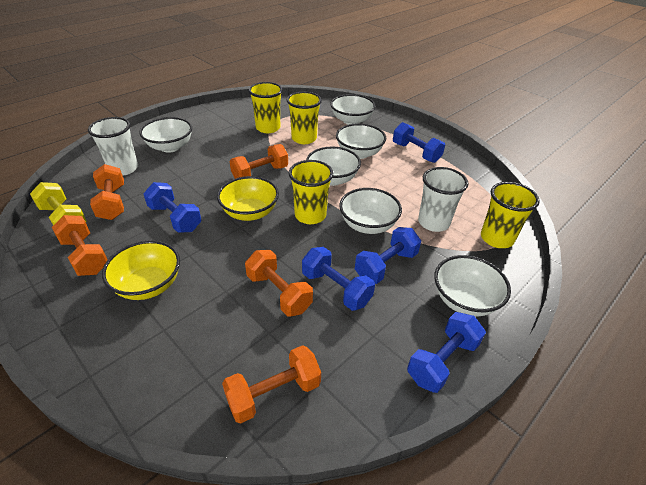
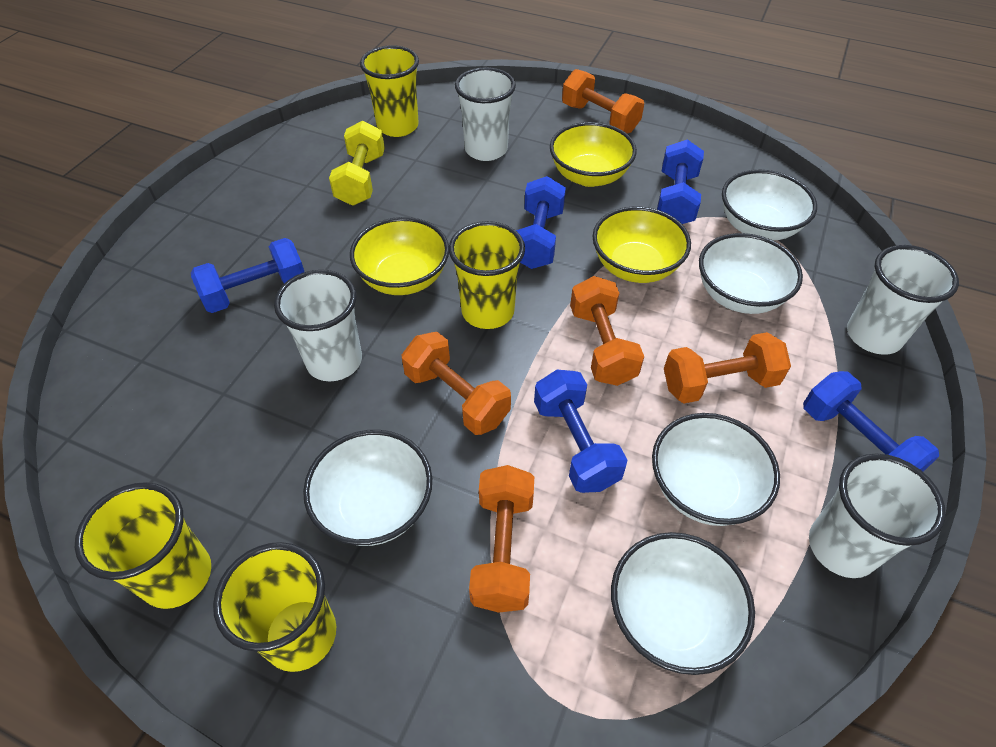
white bowl: [139,117,192,153] [306,146,361,186] [330,94,376,125] [336,123,386,159] [339,188,402,234] [434,255,511,316] = 6 -> [303,430,432,546] [611,532,755,675] [652,413,780,526] [699,233,803,314] [722,170,817,240] = 5
white cup: [88,117,138,176] [418,167,468,232] = 2 -> [274,270,362,382] [455,67,516,161] [809,453,946,578] [847,245,959,355] = 4
yellow bowl: [102,240,180,300] [217,176,279,221] = 2 -> [350,217,449,295] [550,122,637,187] [592,207,691,283] = 3

